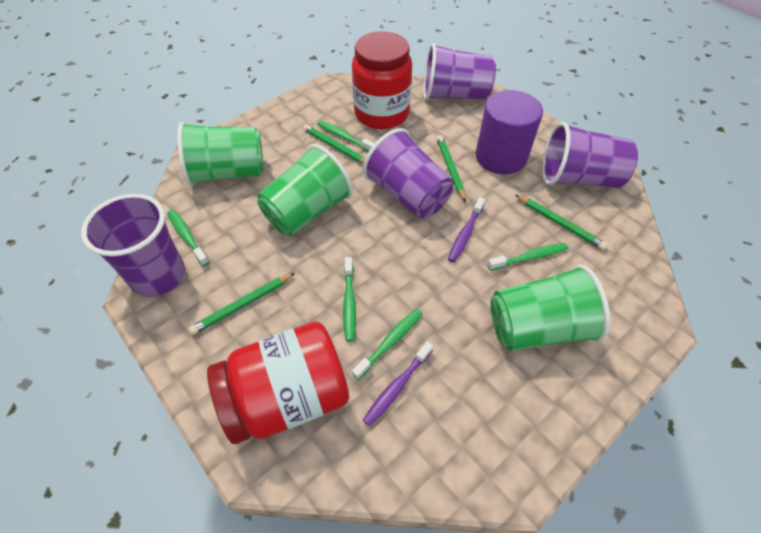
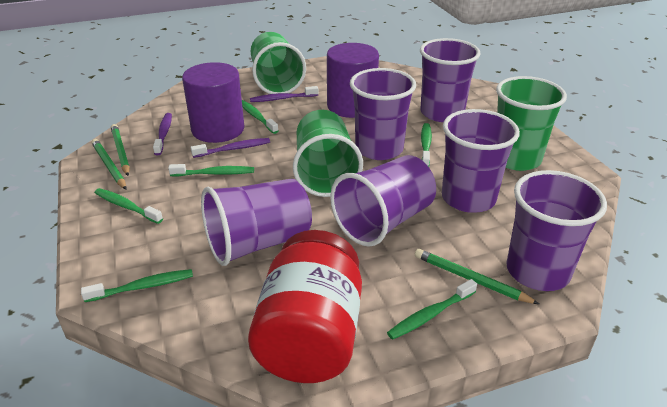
green pencil: [189,273,295,335] [303,124,365,164] [436,135,466,202] [515,195,608,250] = 4 -> [91,139,126,190] [111,124,130,176] [415,249,539,304] = 3
green toothbrush: [167,210,209,266] [317,120,375,152] [343,257,356,342] [352,309,422,380] [487,243,568,271] = 5 -> [81,269,193,302] [95,188,163,224] [168,164,254,176] [242,100,278,134] [387,279,477,340] [421,123,432,167] = 6
purple cup: [81,194,185,297] [363,128,454,219] [424,43,496,100] [542,122,638,188] = 4 -> [201,178,312,266] [330,155,436,247] [350,68,416,160] [420,38,481,122] [442,109,520,213] [506,170,607,291] = 6
purple cylinder: [476,90,543,174] = 1 -> [182,62,245,143] [327,43,379,118] = 2
purple toothbrush: [363,342,433,426] [448,197,485,262] = 2 -> [153,113,172,155] [190,138,270,158] [250,86,318,102] = 3
red jar: [207,321,349,444] [352,31,412,129] = 2 -> [248,230,362,383] = 1

